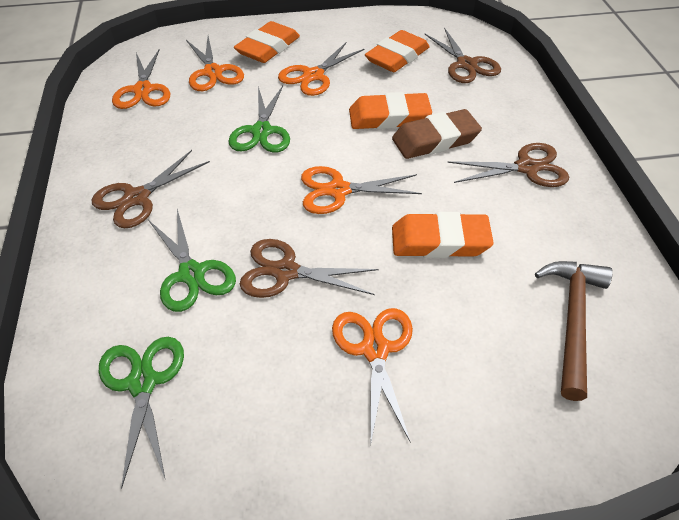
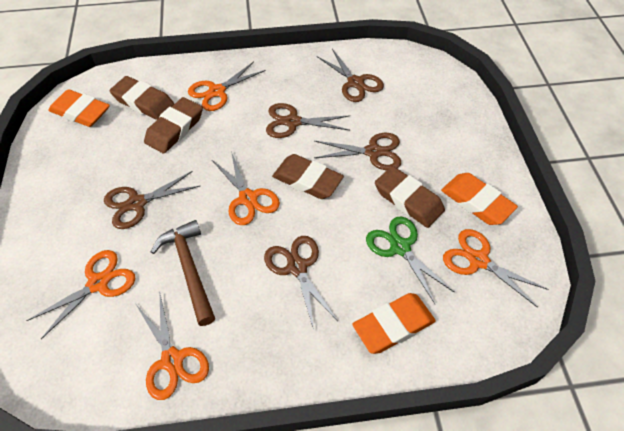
brown eraser: [392,109,482,159] = 1 -> [109,76,174,120] [144,97,203,154] [272,154,344,199] [375,166,445,228] = 4
brown scissors: [91,150,210,228] [240,239,379,298] [425,28,501,83] [447,143,569,187] = 4 -> [104,171,200,229] [264,236,338,330] [266,103,350,138] [314,133,401,170] [317,49,384,102] = 5
green scissors: [99,337,184,488] [148,209,236,312] [228,86,290,152] = 3 -> [366,216,455,304] = 1
orange eraser: [234,21,300,63] [349,92,432,129] [365,30,430,72] [392,212,494,258] = 4 -> [48,89,110,127] [353,293,436,354] [441,173,518,225] = 3

